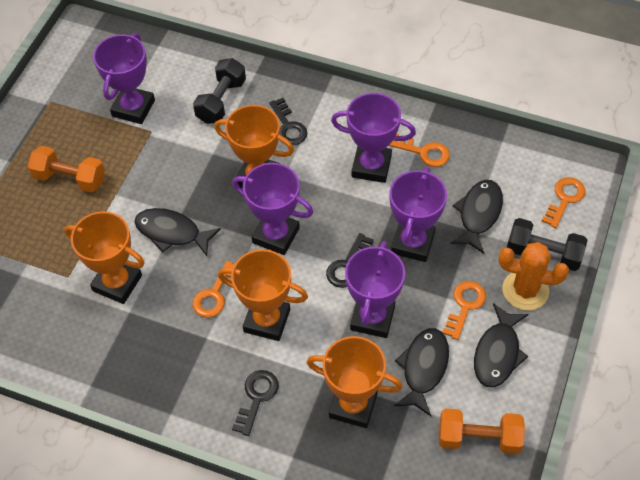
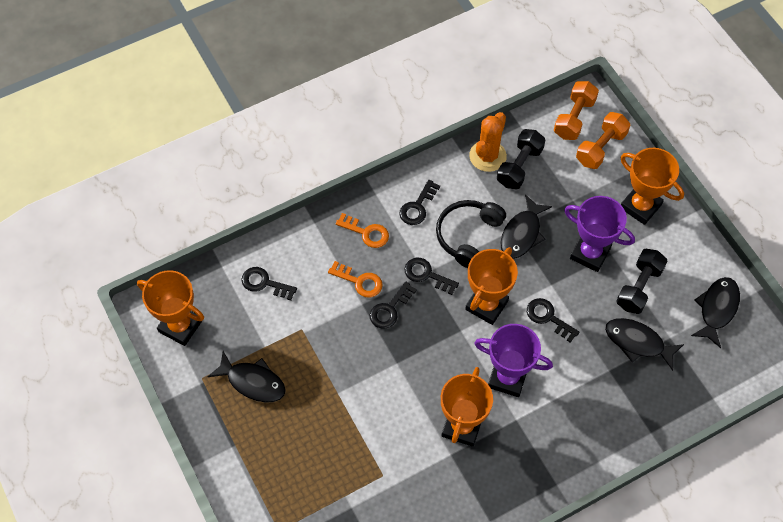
black headphones: none = 0 -> [436,200,506,268] = 1
black key: [232,370,279,436] [269,98,308,145] [326,233,374,288] = 3 -> [241,267,297,300] [370,281,417,329] [399,180,440,225] [404,258,459,295] [527,298,579,343] = 5
orange key: [192,261,234,318] [389,134,450,167] [442,281,486,340] [542,177,585,228] = 4 -> [328,261,383,297] [335,213,389,248] = 2
purple trophy: [93,33,155,124] [232,163,313,255] [331,93,416,183] [345,241,405,338] [389,167,447,262] = 5 -> [474,324,553,397] [564,196,635,272] = 2

